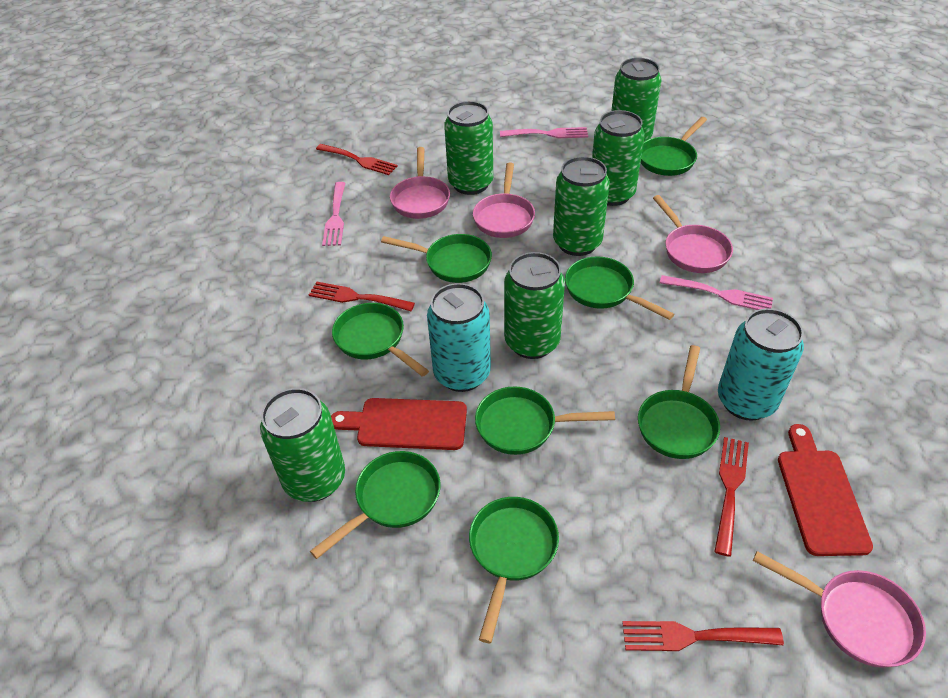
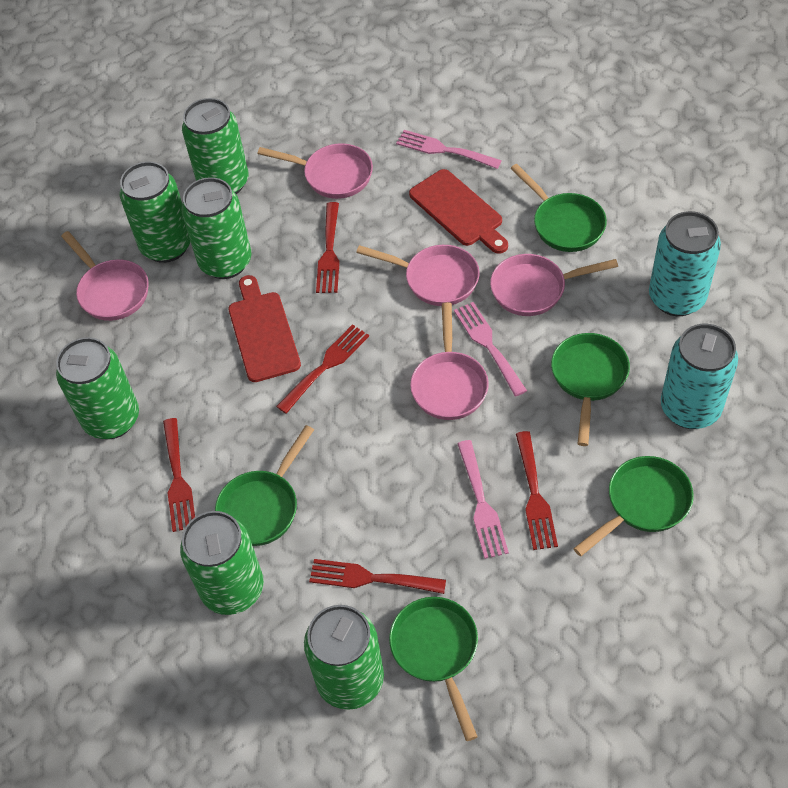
green pan: [310,451,440,559] [332,303,429,377] [381,234,492,283] [469,497,559,643] [475,386,615,455] [565,257,674,320] [638,345,720,459] [641,117,707,176] = 8 -> [215,425,314,546] [389,597,478,741] [510,164,607,252] [551,333,630,446] [573,456,694,556] = 5
pink pan: [390,147,450,219] [473,163,535,238] [653,195,733,273] [753,551,926,668] = 4 -> [61,231,149,321] [257,143,373,199] [356,245,480,306] [410,302,489,420] [490,254,618,316] = 5
red fork: [309,282,415,311] [316,144,398,175] [622,621,784,651] [714,437,749,557] = 4 -> [163,418,195,532] [276,324,369,414] [309,559,446,594] [316,202,340,293] [516,431,558,550] = 5

